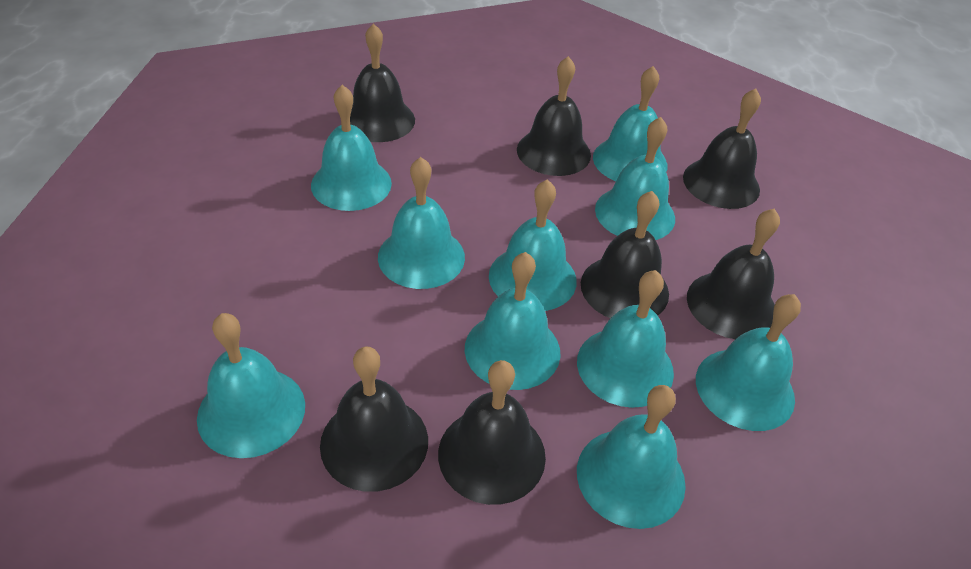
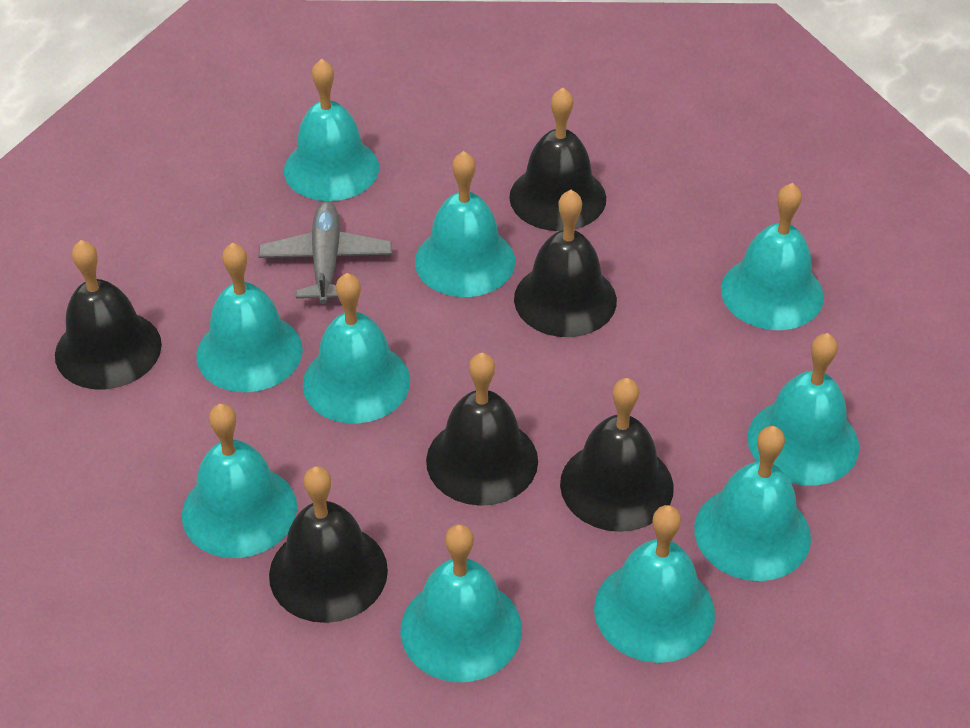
black bell: [320,346,428,492] [350,23,415,142] [438,360,546,505] [517,56,591,176] [581,191,669,318] [683,88,761,209] [687,209,780,339] = 7 -> [55,240,162,389] [269,466,388,623] [426,353,538,506] [509,88,606,231] [514,190,617,337] [560,378,674,532] = 6
grey plane: none = 0 -> [258,202,392,304] = 1

